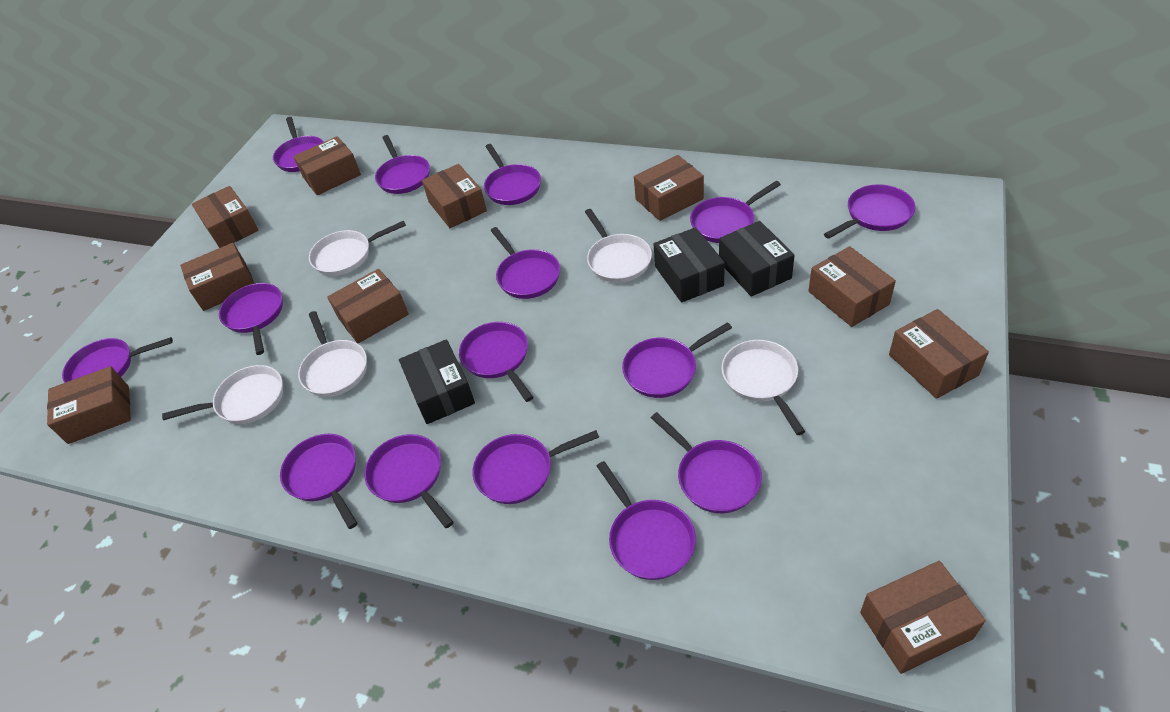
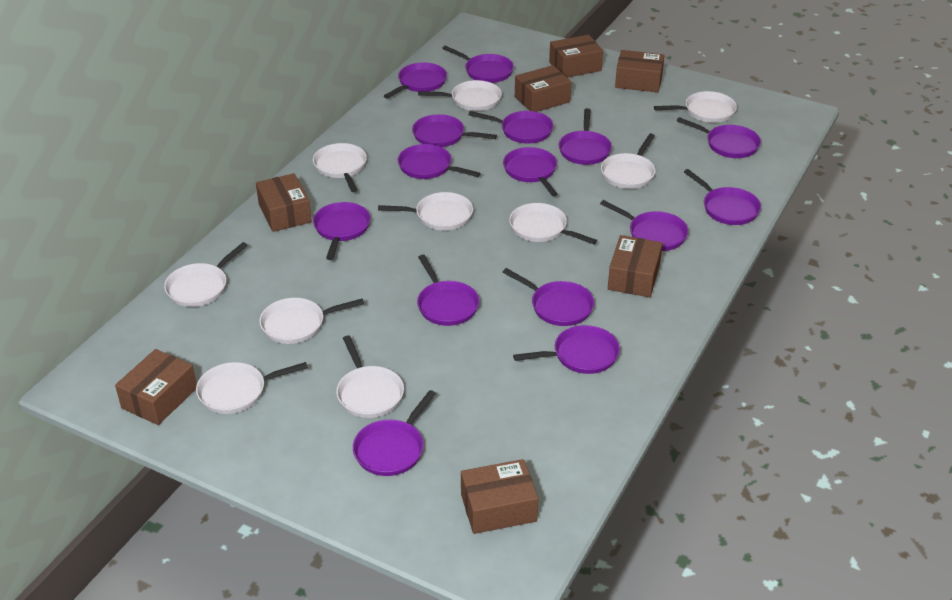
black box: [399,339,475,424] [654,227,725,302] [719,221,795,297] = 3 -> none = 0
brown box: [47,366,131,444] [180,243,255,311] [192,186,259,248] [293,136,361,195] [327,269,409,343] [422,164,487,228] [634,155,704,221] [808,246,896,327] [860,561,986,674] [889,309,989,399] = 10 -> [115,349,197,425] [256,173,312,232] [461,459,538,534] [515,65,571,112] [549,35,603,78] [608,235,663,297] [615,50,664,93] = 7
white pan: [162,365,283,424] [298,311,367,397] [309,221,406,276] [585,209,652,283] [721,340,805,435] = 5 -> [164,242,248,307] [196,362,308,414] [259,298,364,344] [313,143,367,192] [336,335,404,418] [378,192,473,230] [418,80,502,111] [509,203,597,244] [601,134,656,189] [654,91,737,123] = 10

